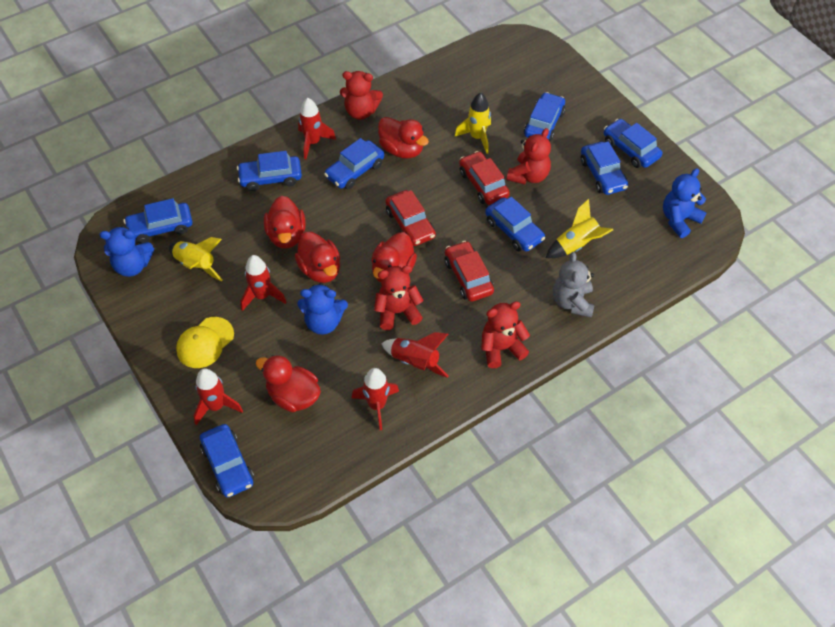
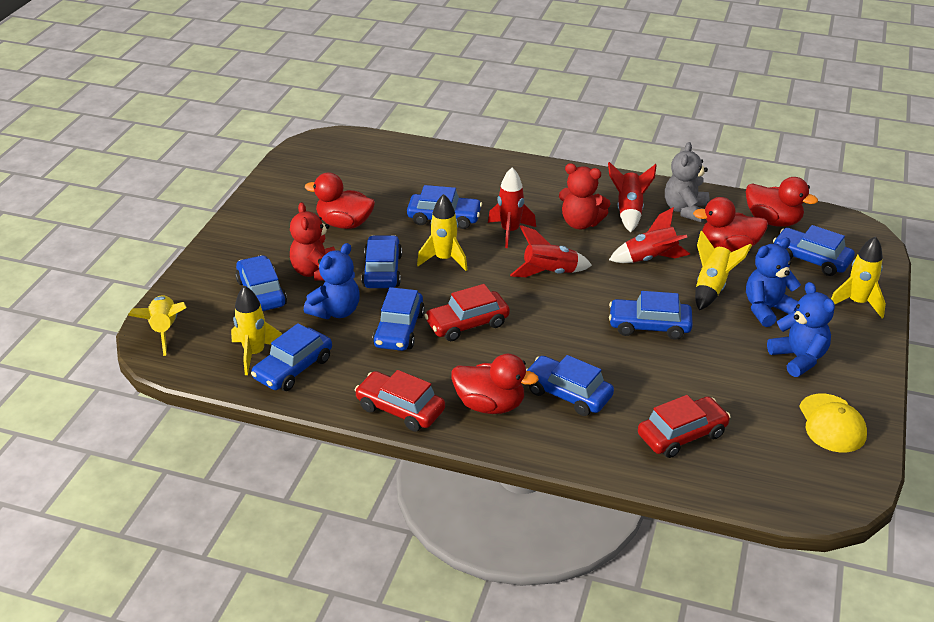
red duck: [256,355,321,412] [264,196,306,249] [295,232,340,283] [371,232,417,282] [378,117,429,159] = 5 -> [305,172,375,229] [451,354,539,414] [693,197,768,252] [746,177,818,227] = 4
red rocket: [194,369,243,425] [241,255,287,311] [298,98,336,160] [352,368,399,430] [381,332,449,378] = 5 -> [488,168,536,248] [510,225,592,277] [608,162,657,232] [609,207,691,263] = 4
red teddy bear: [340,71,383,120] [374,265,424,330] [481,301,530,368] [507,128,551,184] = 4 -> [290,202,335,281] [559,163,611,229] = 2
yellow rocket: [169,237,223,282] [455,92,491,154] [546,199,613,258] = 3 -> [128,295,187,356] [231,286,282,375] [417,194,468,271] [695,231,752,310] [831,236,886,318] = 5

